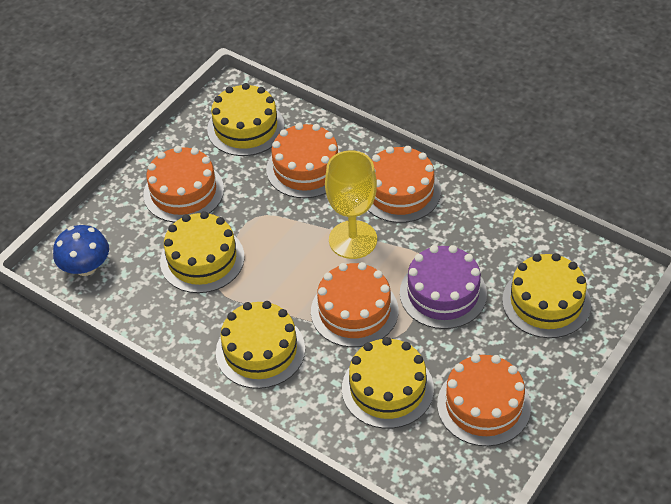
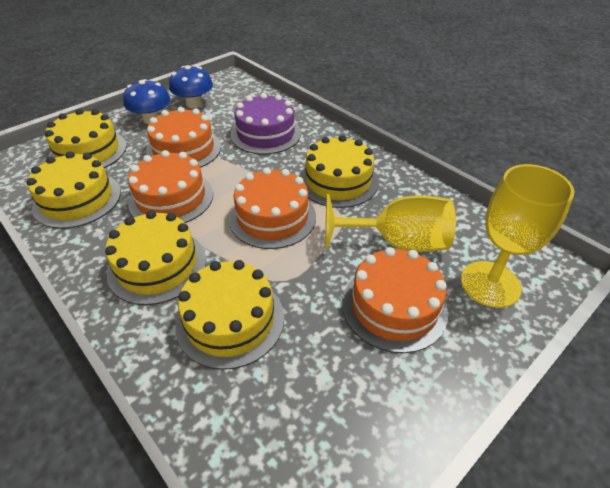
blue mushroom: [53,225,109,276] = 1 -> [123,79,170,124] [169,65,213,108] = 2
orange cake: [143,146,224,223] [266,123,340,198] [311,262,398,347] [368,146,441,223] [437,354,531,446] = 5 -> [128,150,213,223] [146,107,221,168] [229,167,316,249] [342,247,448,353] = 4
yellow goblet: [325,150,377,259] = 1 -> [325,194,456,252] [461,164,574,308] = 2

